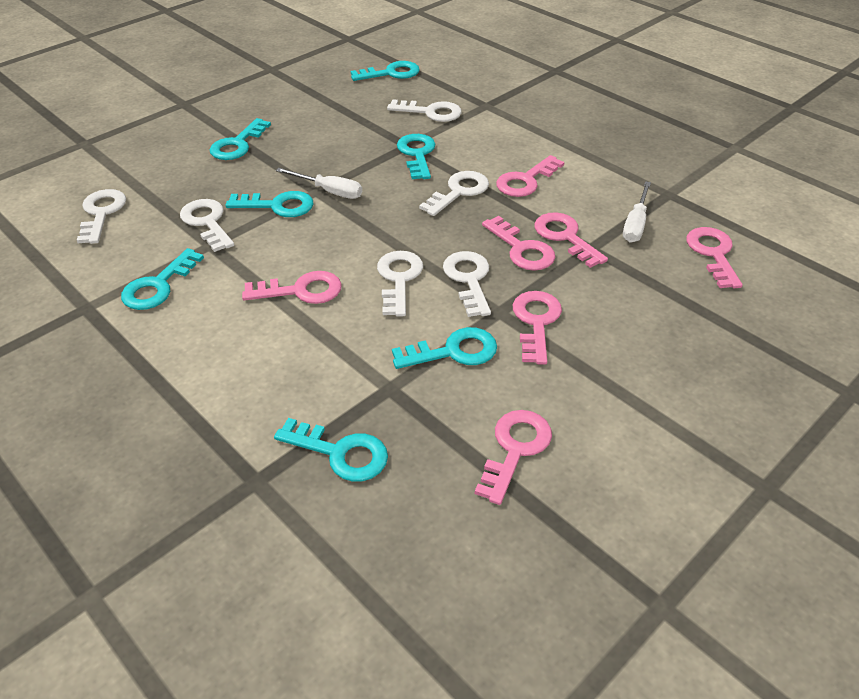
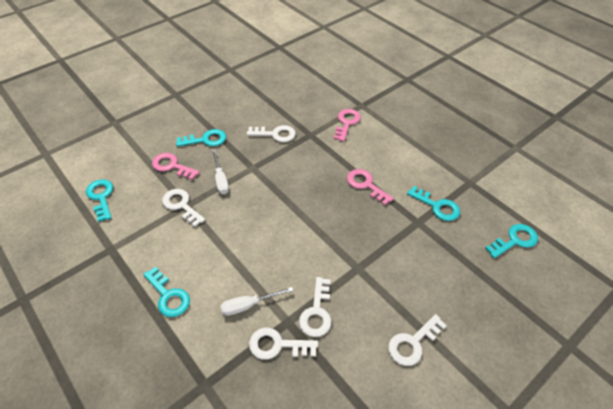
pink key: [242,271,342,304] [475,410,552,505] [482,216,555,271] [496,155,565,197] [513,291,562,365] [534,212,608,268] [686,227,743,288] = 7 -> [152,153,200,180] [334,109,361,142] [347,169,394,206] = 3
turquoise key: [121,248,204,310] [210,118,271,160] [226,191,314,217] [274,418,388,482] [351,61,420,81] [392,327,497,369] [397,134,436,179] = 7 -> [86,179,113,222] [143,267,190,317] [176,129,226,147] [407,186,460,221] [485,224,538,258] = 5
white key: [77,189,126,244] [180,199,234,252] [377,251,423,317] [387,99,462,122] [419,171,489,216] [443,251,491,317] = 6 -> [162,189,205,227] [247,125,296,142] [249,328,318,360] [299,277,331,337] [388,314,447,366] = 5

